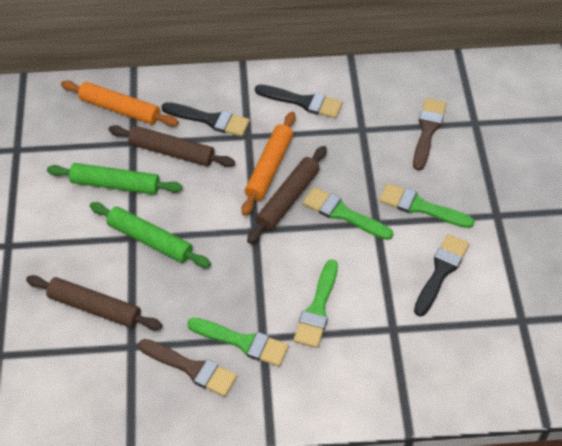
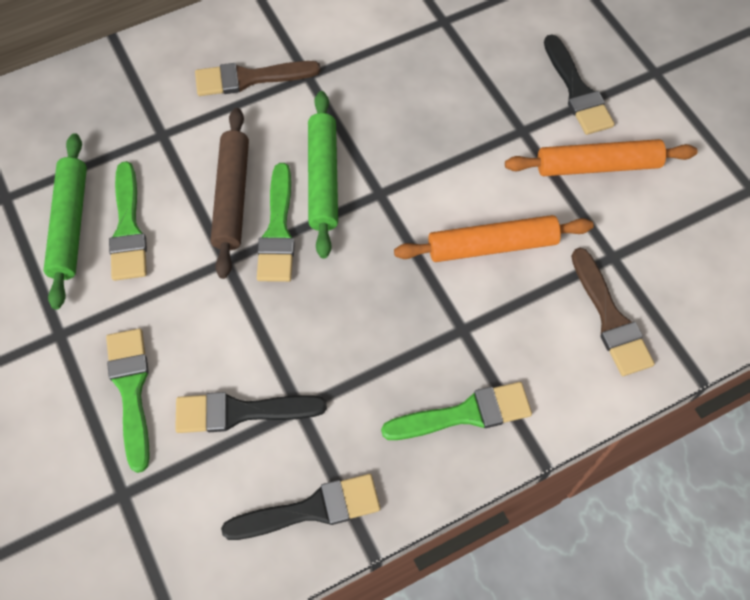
brown rolling pin: [26,275,162,330] [108,125,235,167] [247,146,327,244] = 3 -> [211,108,249,279] = 1

